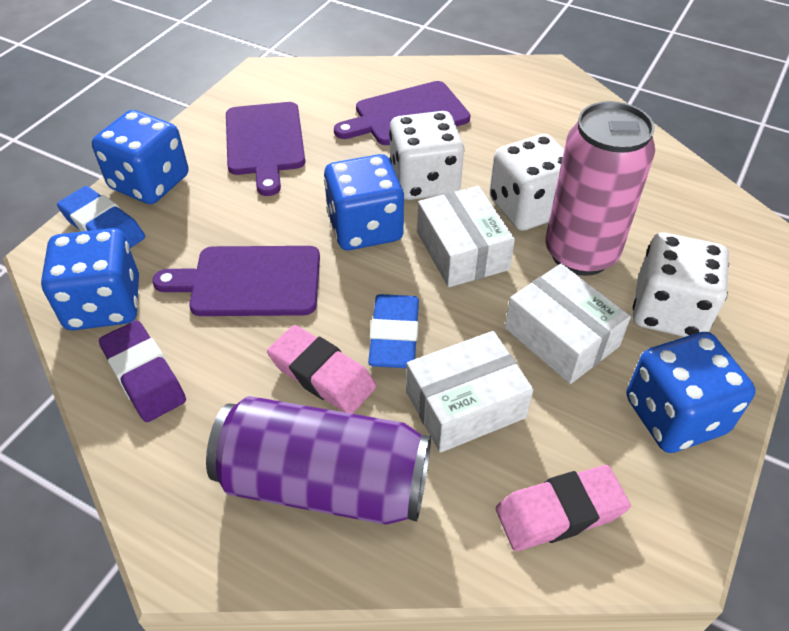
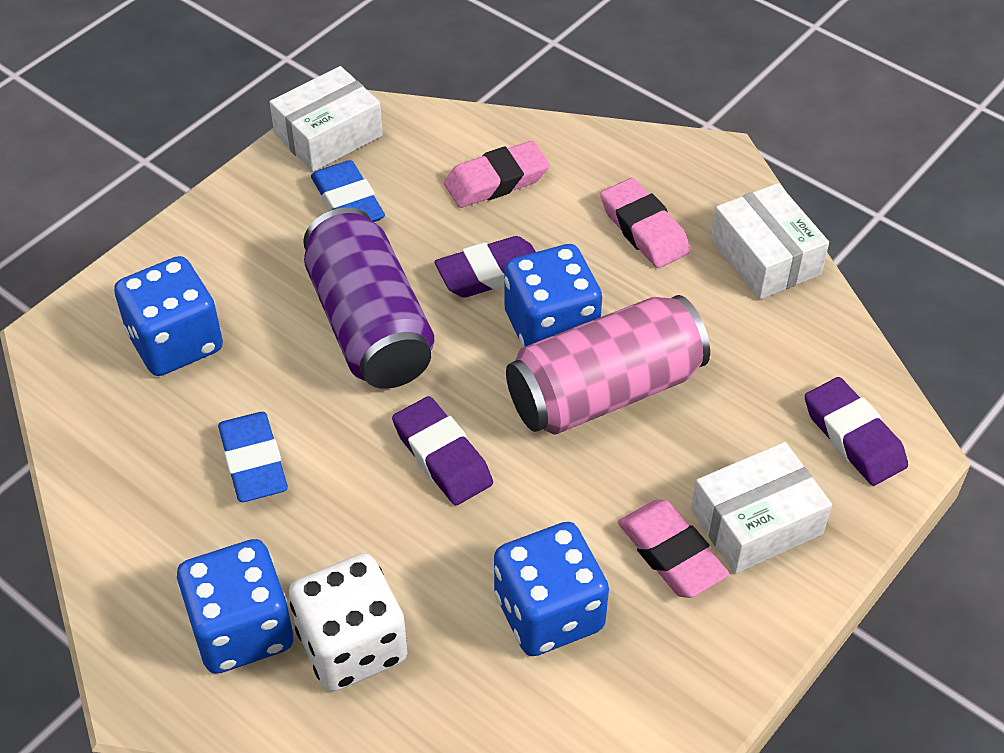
pink eraser: [267,325,377,414] [496,465,631,551] = 2 -> [444,141,550,208] [600,178,691,268] [618,500,729,598] = 3
purple cutting board: [152,246,320,316] [226,102,305,196] [334,81,470,145] = 3 -> none = 0
purple eraser: [99,321,186,422] = 1 -> [392,396,493,505] [434,236,536,298] [805,377,908,486] = 3
white dice: [389,111,464,200] [489,134,564,231] [632,233,729,337] = 3 -> [289,553,408,692] = 1

